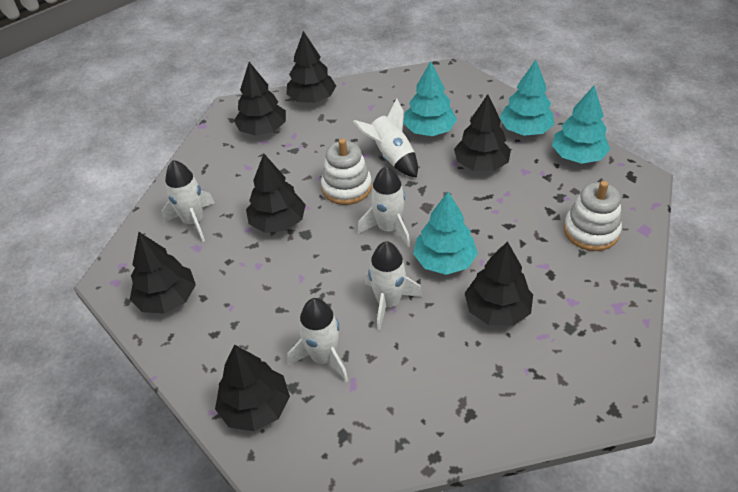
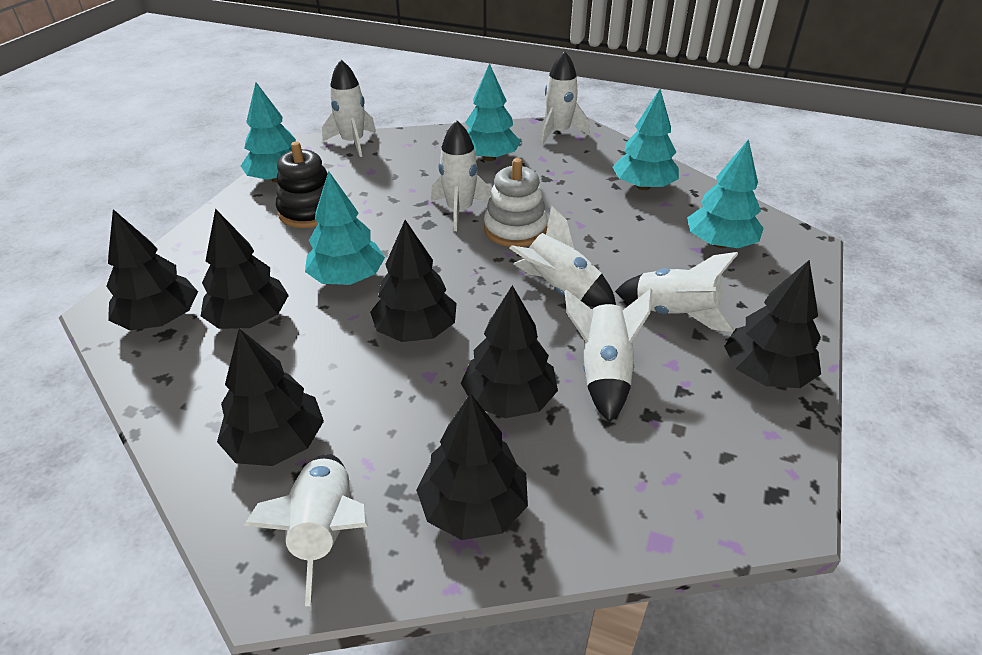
black stacking toy: none = 0 -> [276,142,328,228] = 1
turquoise tree: [403,61,457,136] [413,192,478,275] [499,60,554,136] [552,86,610,164] = 4 -> [241,82,296,183] [305,171,385,285] [465,63,521,161] [612,89,679,190] [687,139,763,248] = 5
white rocket: [161,160,215,242] [287,298,348,382] [353,98,418,178] [357,166,410,247] [365,241,423,331] = 5 -> [243,454,368,606] [322,60,376,157] [431,120,491,231] [510,206,616,307] [540,51,590,145] [564,288,653,423] [615,252,738,332] = 7
white stacking toy: [321,138,372,205] [564,181,622,251] = 2 -> [484,158,548,247] = 1

